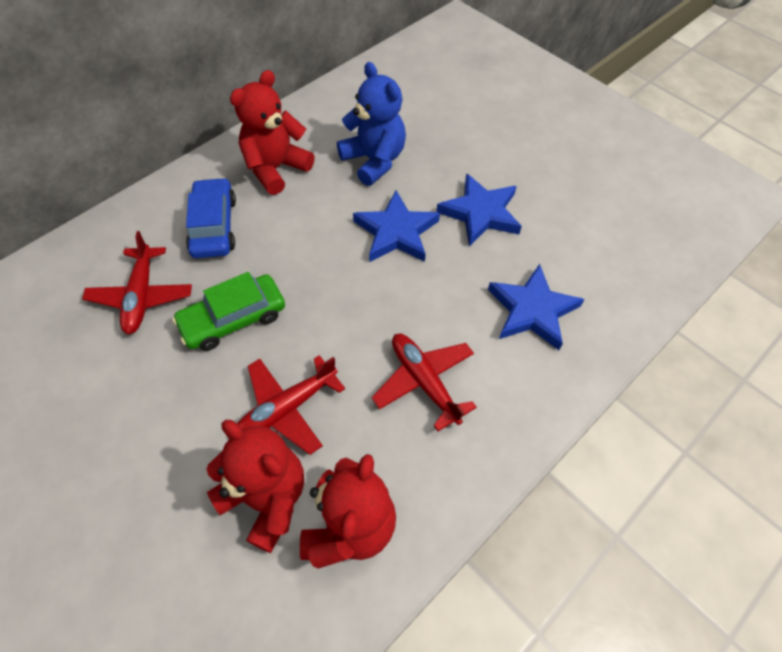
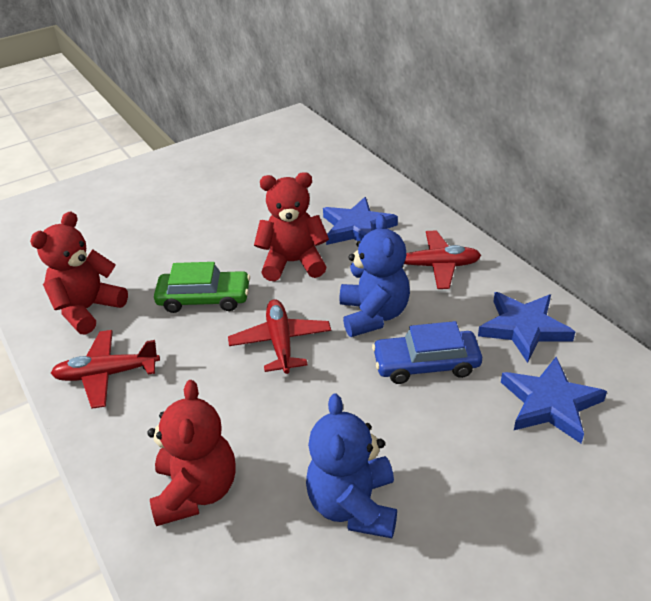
blue teddy bear: [337,62,406,186] = 1 -> [306,394,397,538] [340,214,410,337] = 2

